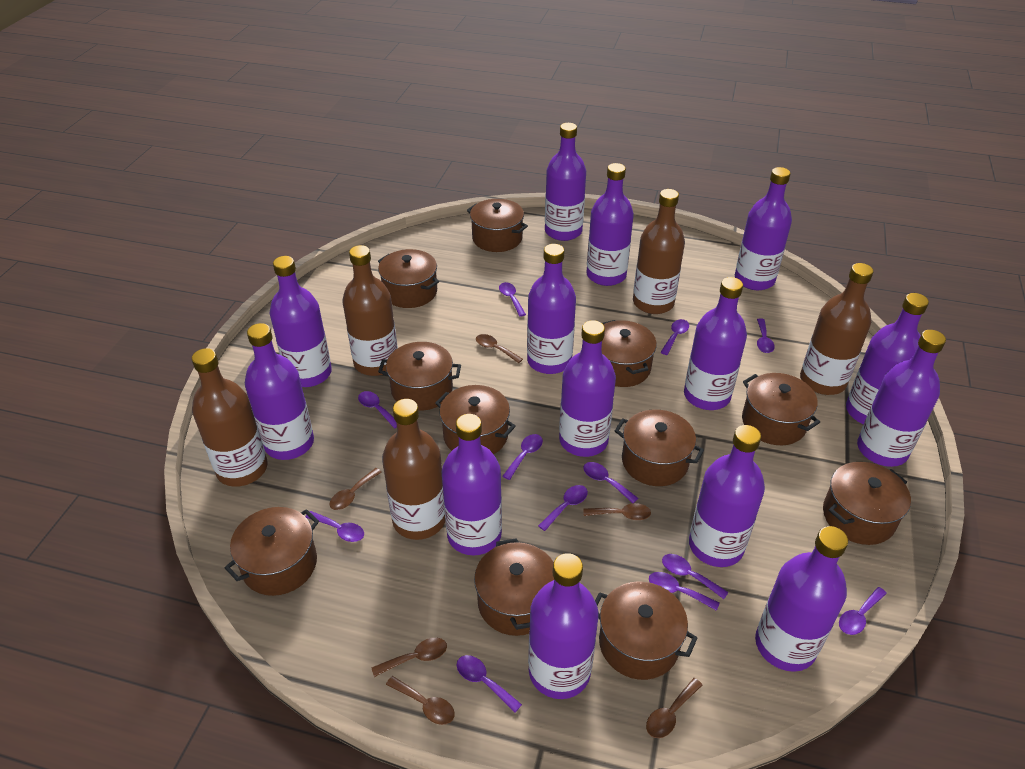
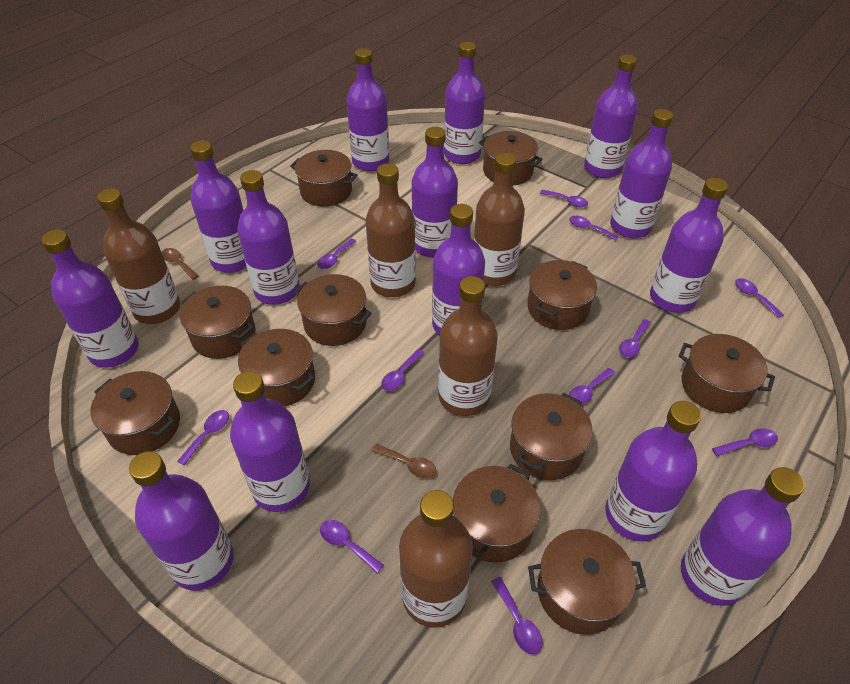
brown spoon: [330,468,381,510] [372,638,447,677] [386,676,455,725] [476,334,523,363] [583,503,651,520] [646,678,702,738] = 6 -> [162,248,199,280] [372,444,436,478] = 2
purple spoon: [306,511,364,542] [358,391,397,429] [456,655,522,713] [499,282,526,317] [503,434,543,480] [538,485,588,531] [583,462,638,503] [649,572,719,611] [660,319,689,355] [662,554,728,599] [757,318,775,353] [839,587,887,635] = 12 -> [177,410,229,466] [317,239,356,269] [320,520,384,573] [381,349,424,391] [491,577,543,655] [540,190,588,207] [569,216,619,241] [569,368,615,405] [619,319,651,358] [712,428,778,456] [735,278,784,318] = 11

